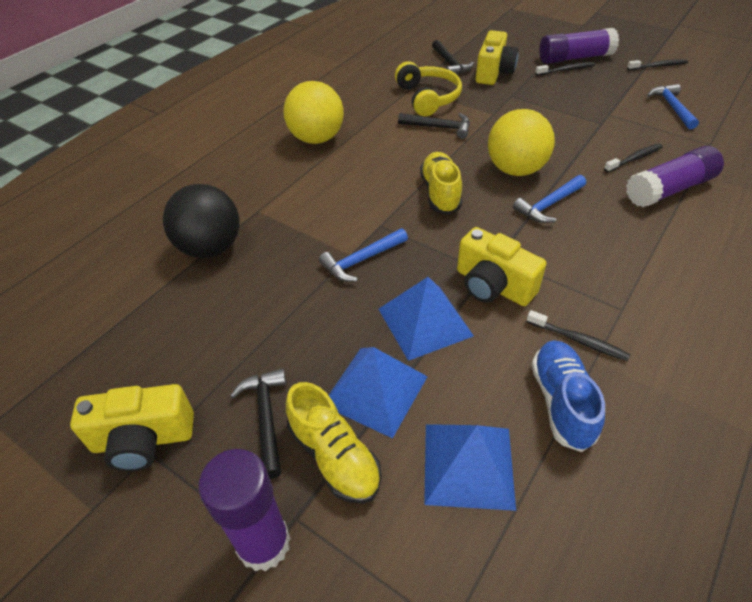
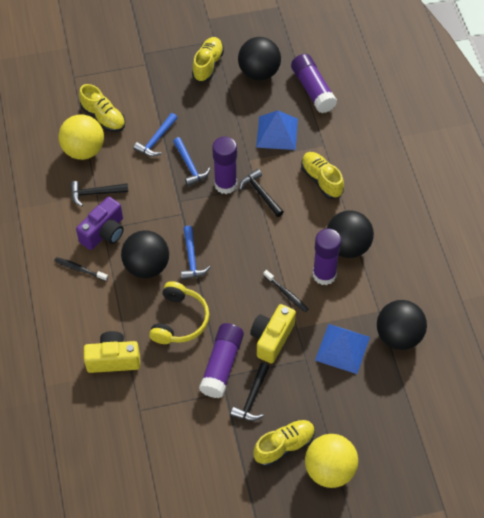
black ball: [163,184,240,258] = 1 -> [121,230,169,278] [238,37,281,81] [327,211,374,258] [377,300,427,350] = 4
black toothbrush: [527,310,630,361] [535,62,595,76] [604,144,663,173] [627,59,688,70] = 4 -> [54,257,108,281] [263,270,309,312] = 2
blue pyramid: [329,347,428,439] [379,277,474,361] [424,424,516,511] = 3 -> [256,110,298,150] [315,324,370,374] = 2
blue shoe: [531,340,605,452] = 1 -> none = 0
purple camera: none = 0 -> [76,197,124,250] = 1
purple glue stick: [199,449,291,571] [539,28,619,64] [626,146,724,207] = 3 -> [199,323,244,398] [212,136,237,194] [291,54,337,113] [313,228,341,285] = 4
yellow camera: [70,384,194,471] [457,227,546,306] [476,30,519,85] = 3 -> [84,331,140,373] [250,304,296,364] = 2
yellow shoe: [286,382,382,504] [420,152,462,214] = 2 -> [79,84,125,132] [192,37,224,83] [253,420,315,466] [301,152,344,199] = 4

